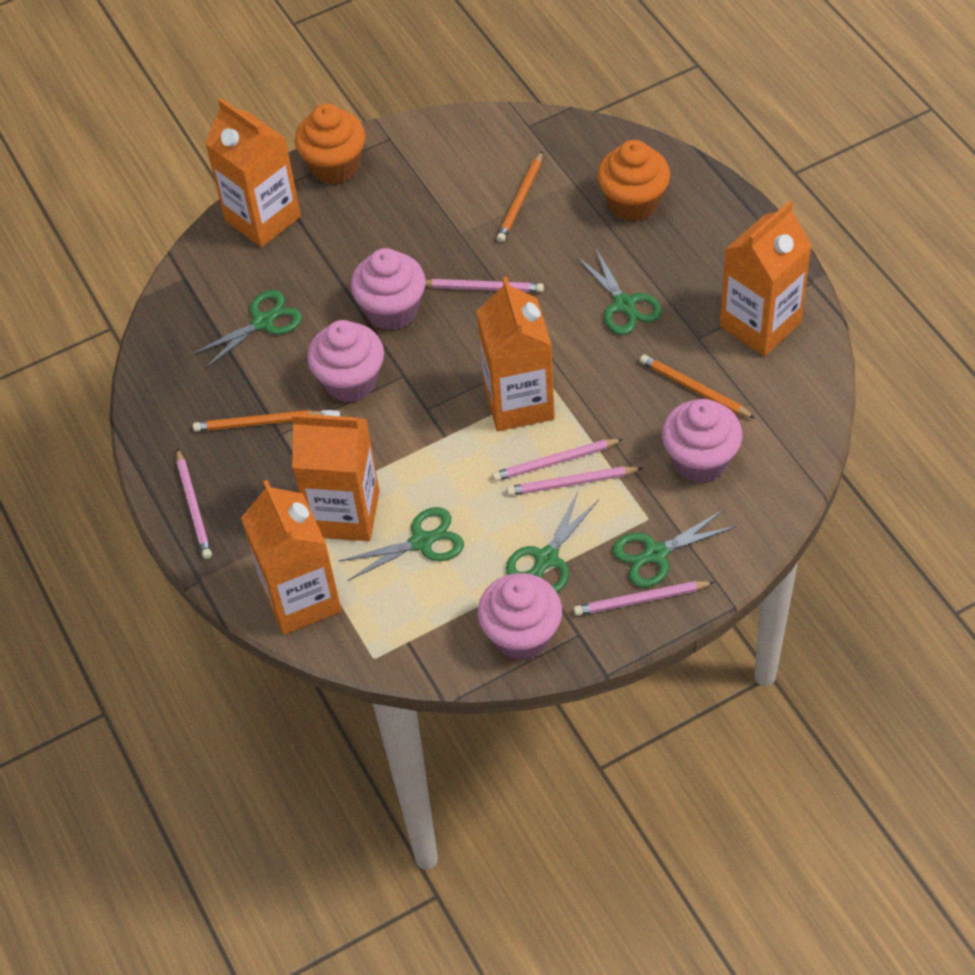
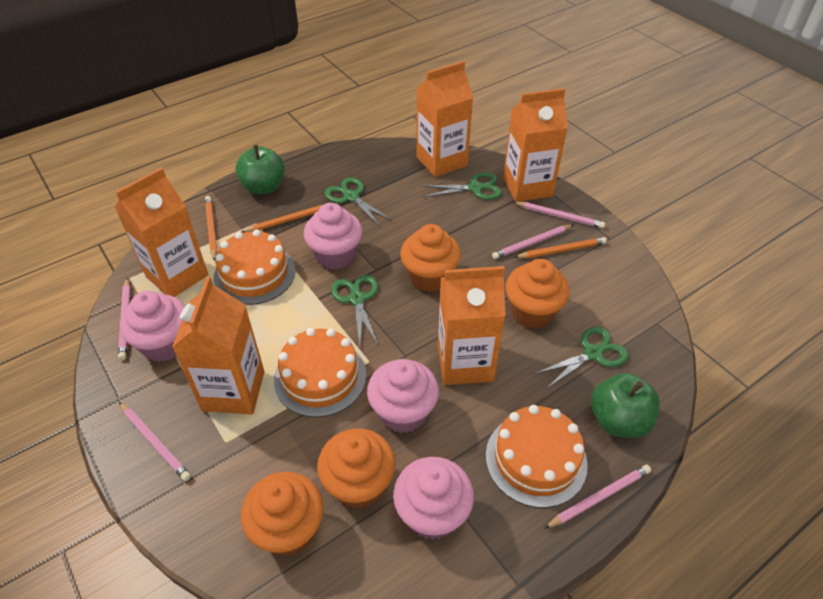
green apple: none = 0 -> [235,144,285,194] [591,373,660,438] = 2
green scissors: [192,290,302,369] [339,507,464,581] [506,492,599,593] [576,247,662,335] [613,509,736,588] = 5 -> [324,177,393,227] [331,275,379,346] [423,172,502,200] [534,327,629,389] = 4
orange cake: none = 0 -> [214,230,295,305] [274,328,366,417] [486,405,588,508] = 3
orange cupcake: [295,104,365,185] [597,140,670,222] = 2 -> [241,472,324,556] [317,428,396,509] [400,224,461,292] [506,259,570,329] = 4

